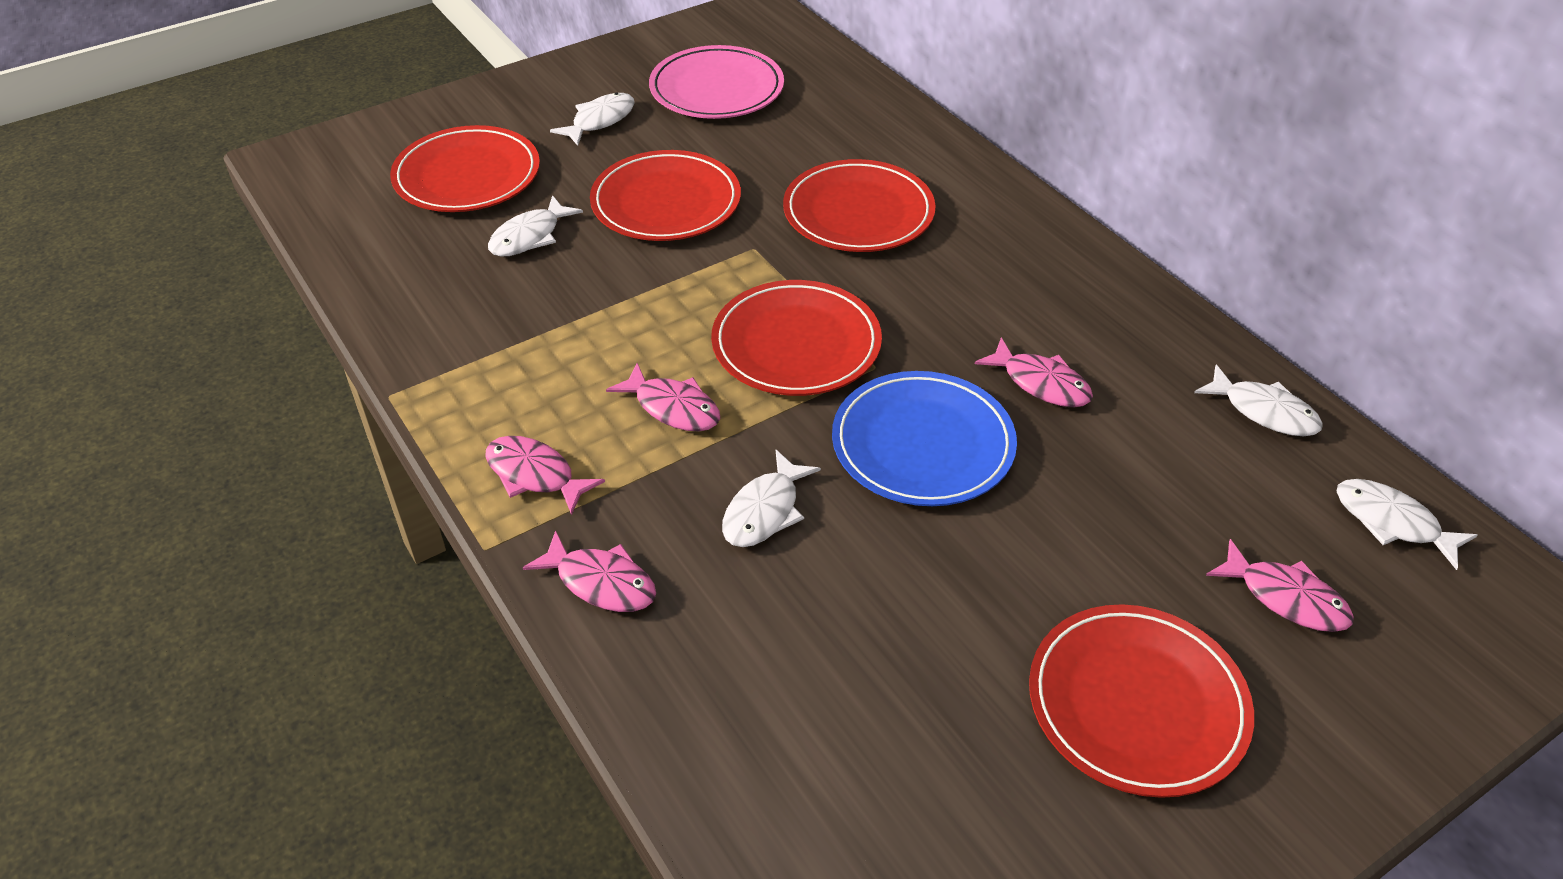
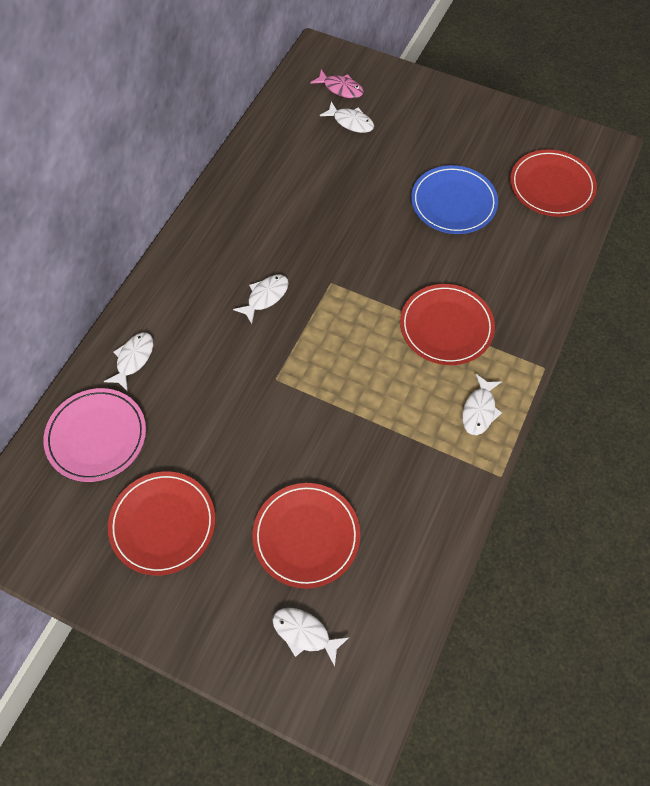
pink fish: [486,436,605,515] [523,530,656,612] [606,363,720,432] [975,337,1093,407] [1206,539,1354,632] = 5 -> [310,69,364,98] = 1
red plate: [390,125,540,212] [590,150,741,241] [711,280,882,396] [783,159,936,252] [1029,604,1254,798] = 5 -> [108,471,216,576] [252,483,360,588] [400,284,495,365] [510,149,597,217] = 4

